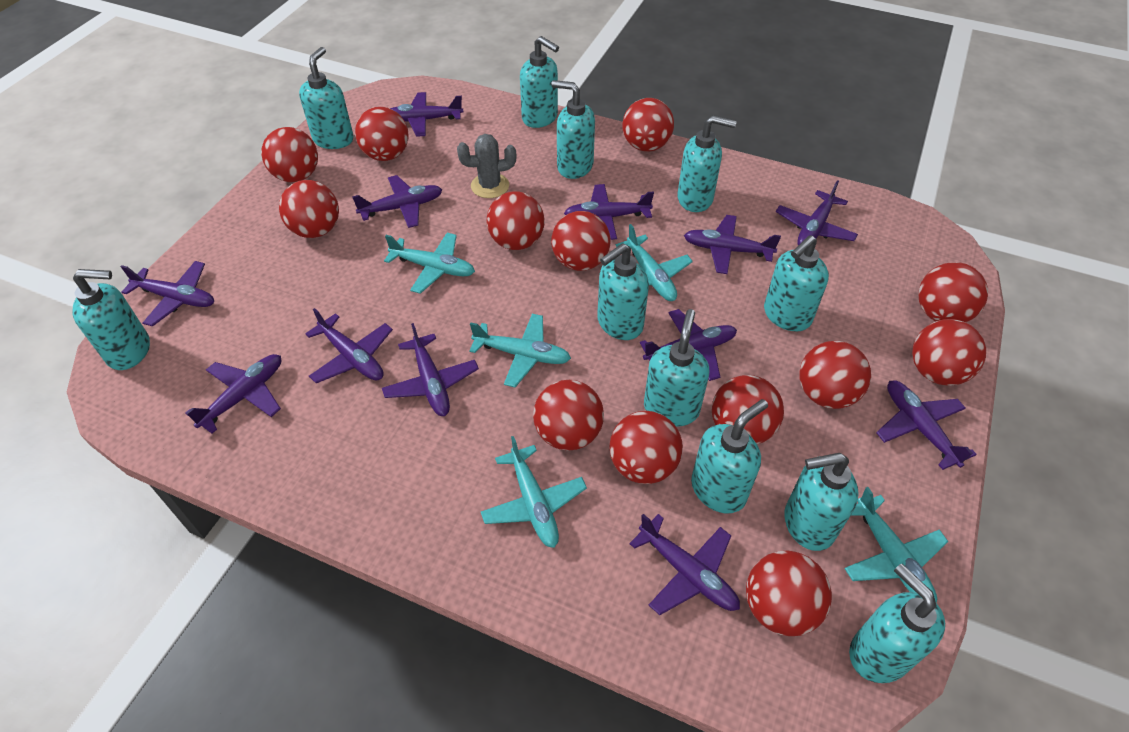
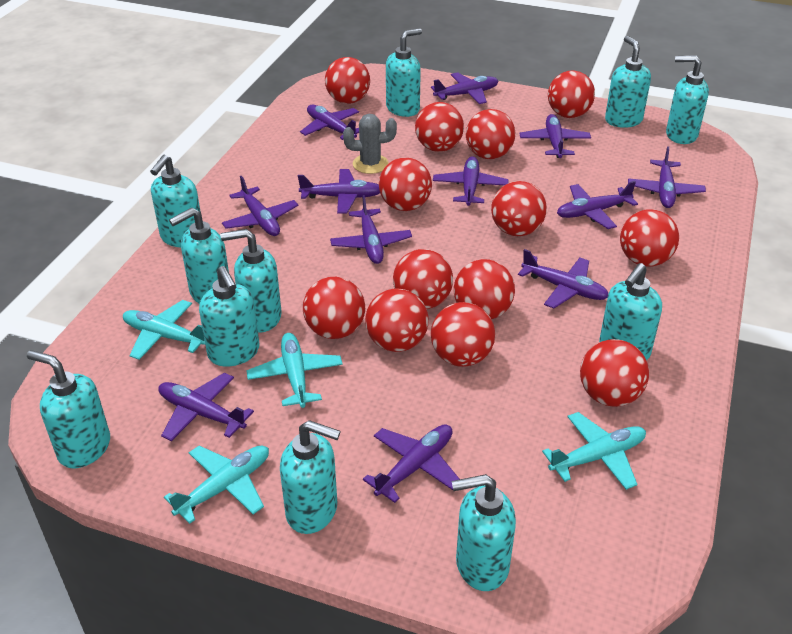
turquoise plane: [384,233,475,294] [469,314,571,387] [481,436,587,548] [615,224,693,301] [844,487,948,603] = 5 -> [123,300,205,360] [164,445,269,524] [246,333,343,408] [542,412,646,490] = 4

